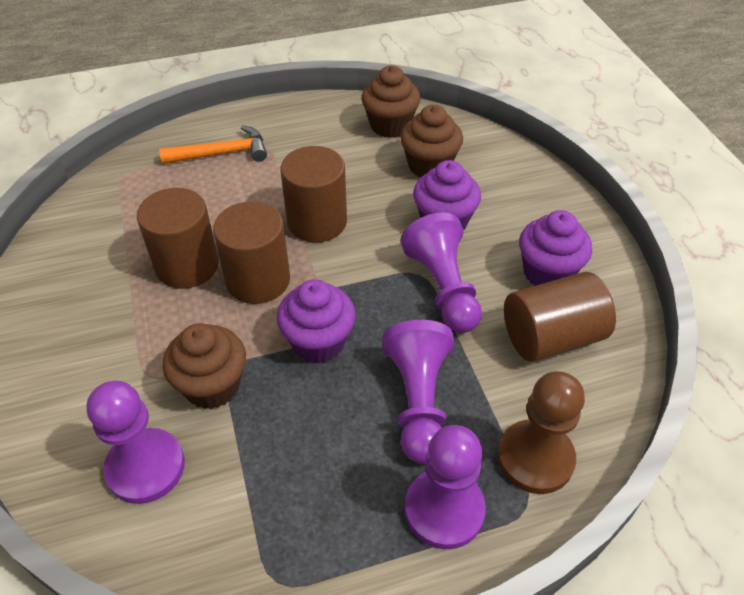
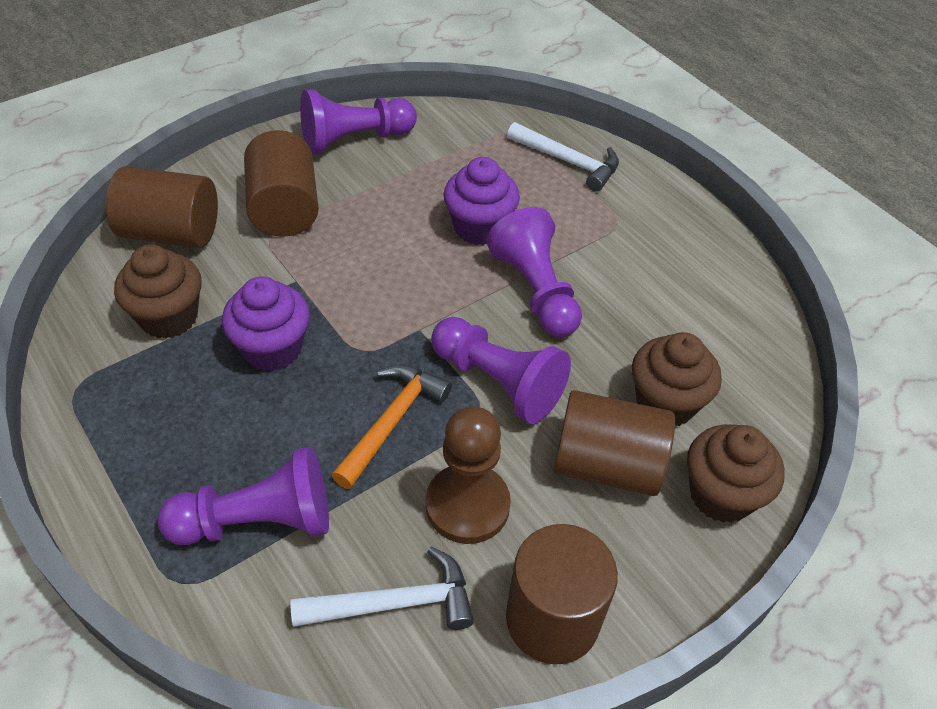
purple cupcake: [277,279,356,363] [413,160,481,230] [519,210,592,286] = 3 -> [222,276,310,371] [444,157,520,246] = 2
white hammer: none = 0 -> [290,547,474,630] [507,122,619,192] = 2

